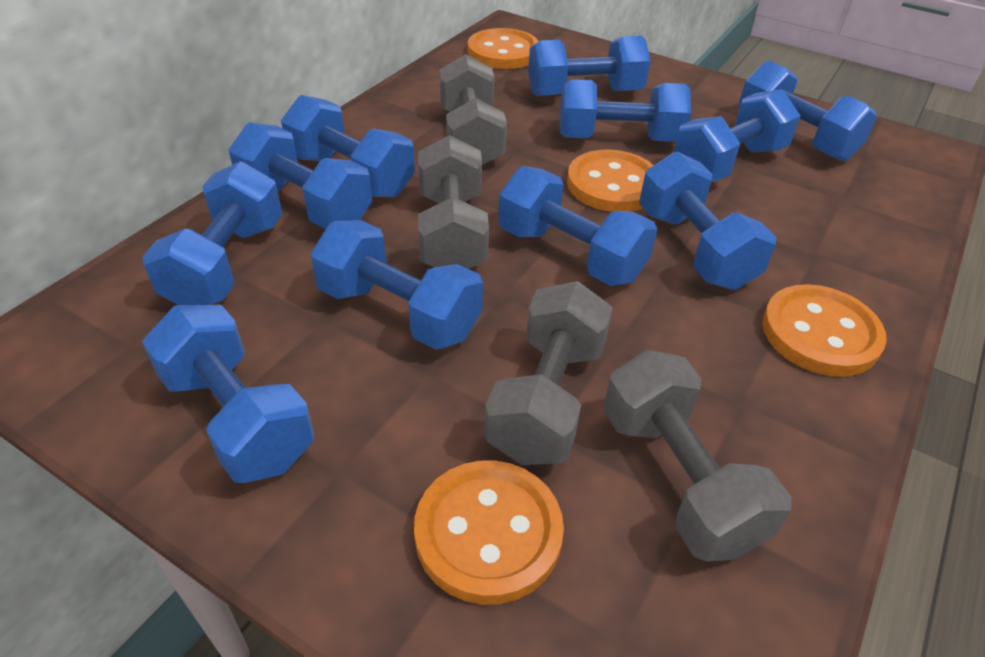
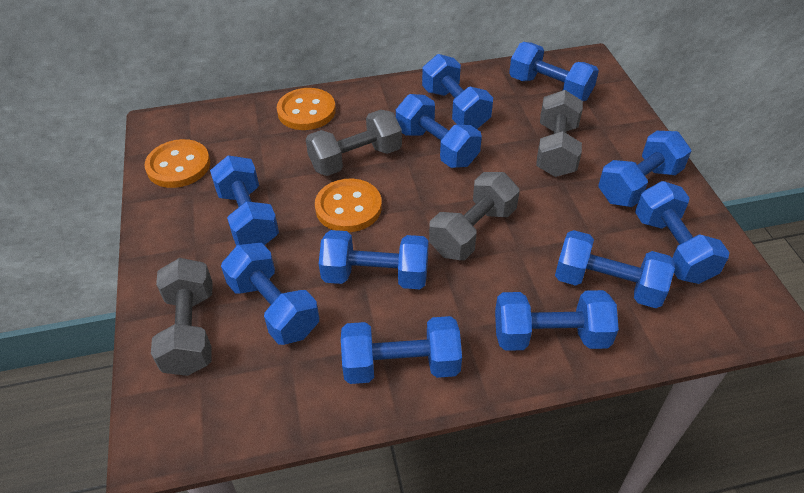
orange button: [414,460,564,605] [468,28,539,69] [567,150,654,212] [762,284,887,377] = 4 -> [144,139,210,188] [277,88,336,130] [315,179,382,232] = 3

